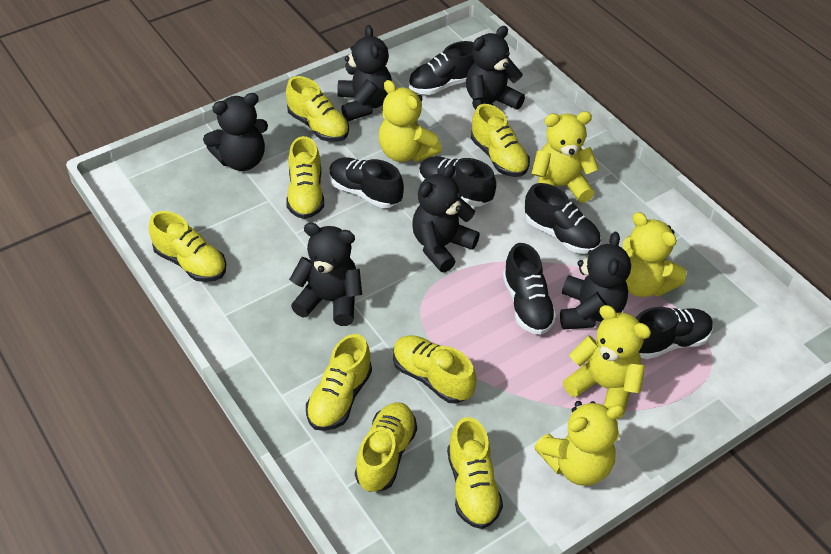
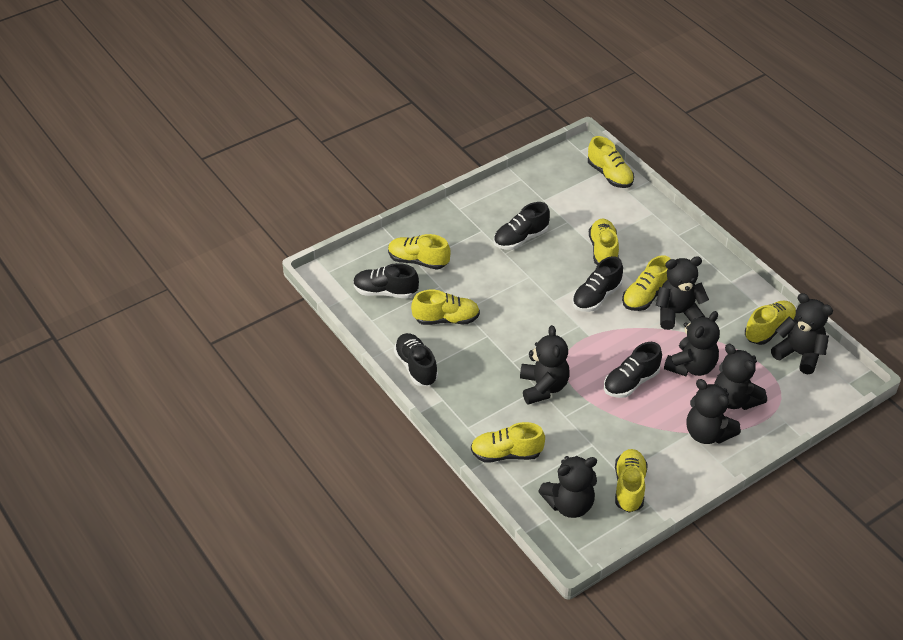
black shoe: [329,158,404,208] [408,41,475,95] [419,156,496,207] [503,243,557,335] [525,183,601,254] [636,307,713,359] = 6 -> [353,263,419,298] [394,333,438,386] [494,202,550,250] [572,256,623,312] [604,342,662,398] = 5
black teddy bear: [203,93,268,171] [289,223,362,326] [337,25,392,121] [412,164,480,272] [466,26,525,110] [560,232,631,329] = 6 -> [520,325,570,405] [538,456,597,518] [656,257,709,330] [664,311,720,376] [686,379,741,444] [714,344,767,410] [771,293,833,374] = 7
yellow teddy bear: [379,80,442,162] [531,111,599,203] [534,401,625,486] [563,305,651,418] [623,212,686,297] = 5 -> none = 0

